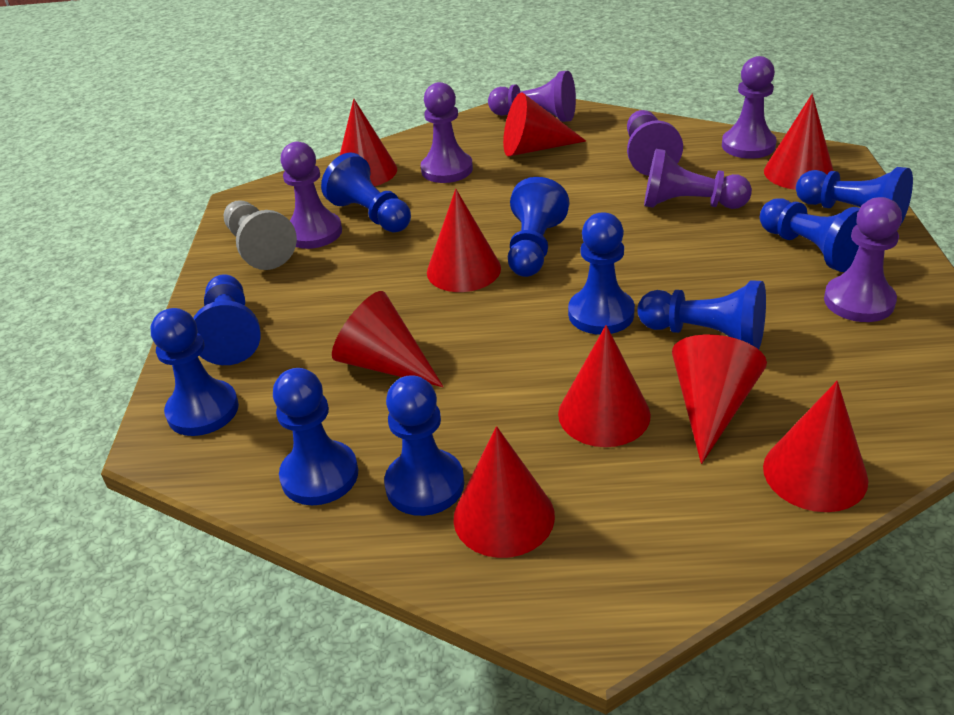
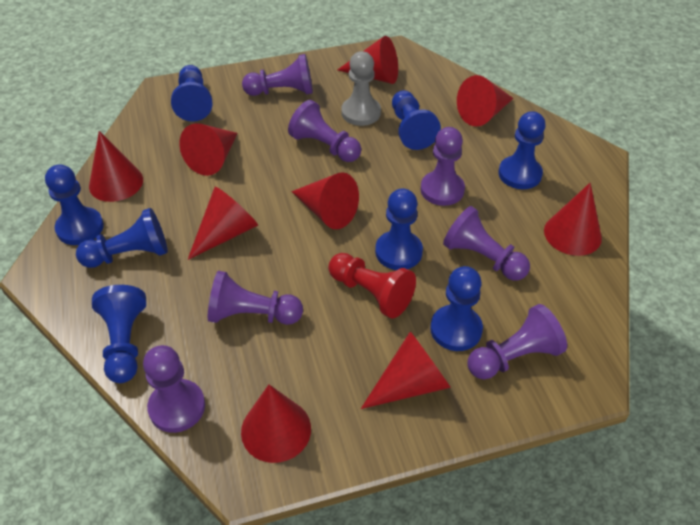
blue pawn: [151,308,239,436] [194,275,260,365] [273,368,358,505] [321,153,411,232] [384,375,464,516] [508,177,569,277] [568,212,635,335] [637,280,766,349] [760,198,860,272] [796,167,913,224] = 10 -> [45,165,104,245] [76,208,168,268] [92,285,146,383] [171,65,213,122] [375,188,423,270] [392,90,441,150] [430,266,483,351] [499,111,546,189] = 8
red pawn: none = 0 -> [328,253,416,319] = 1

